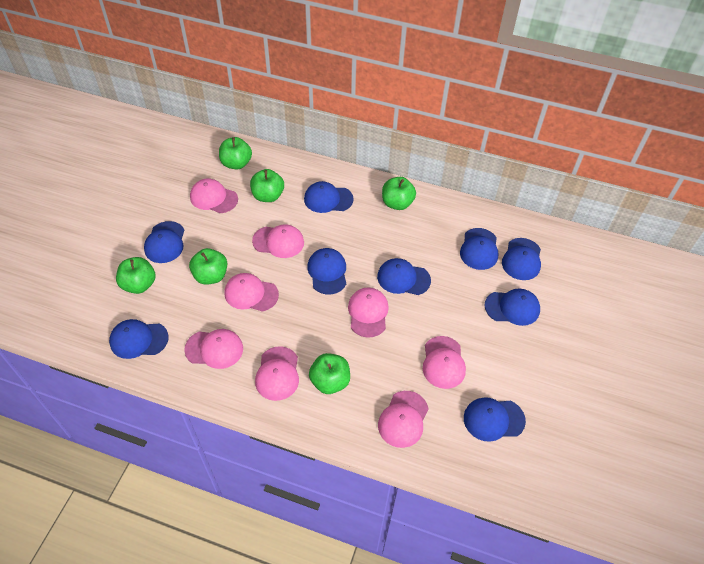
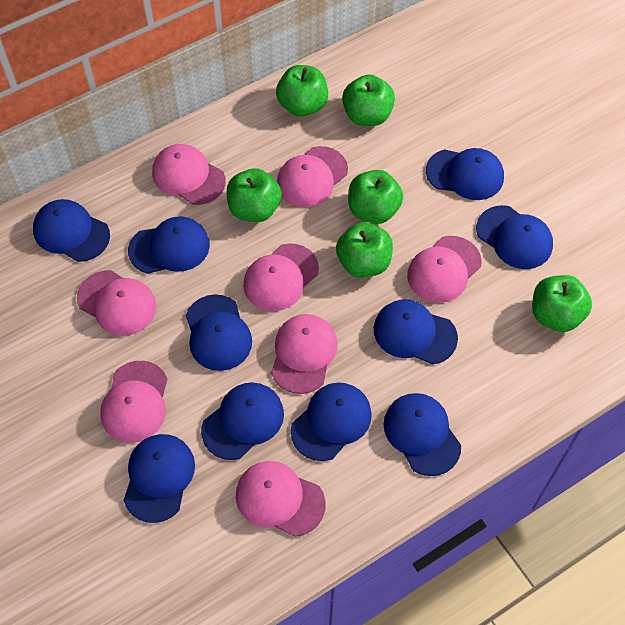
blue cap: [109,319,169,359] [144,221,184,263] [304,181,354,213] [307,248,346,294] [377,258,431,295] [460,228,499,270] [464,397,526,442] [485,289,540,326] [502,238,541,280] = 9 -> [33,199,110,262] [123,434,195,523] [128,216,210,274] [186,294,252,371] [201,382,284,460] [291,383,372,461] [374,299,458,364] [383,393,461,476] [426,148,504,200] [476,205,553,269] = 10

